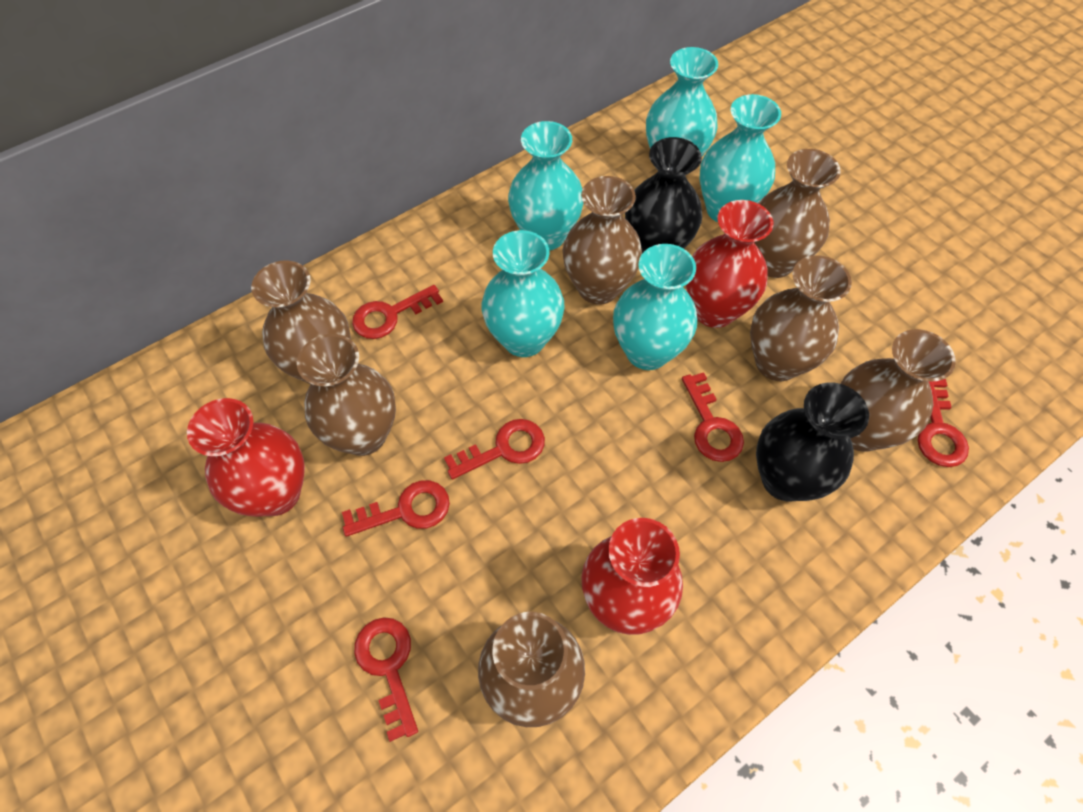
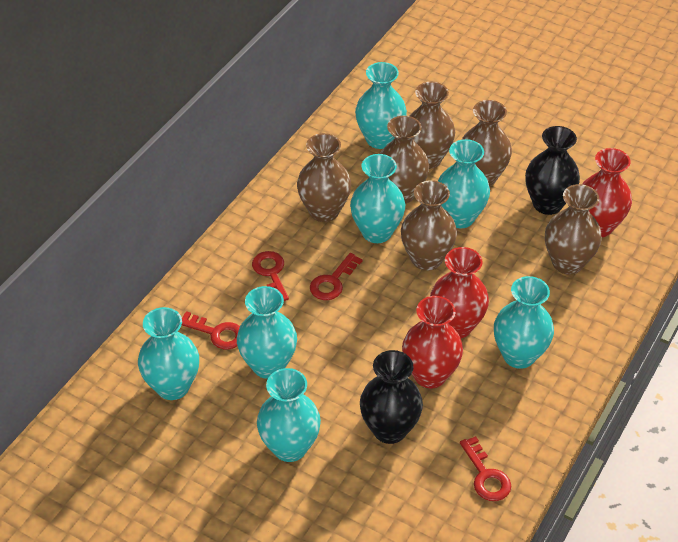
brown vase: [251,261,351,384] [297,334,396,456] [478,612,585,727] [563,176,642,305] [750,255,852,381] [754,149,841,278] [841,329,956,452] = 7 -> [297,133,351,222] [379,116,429,204] [401,180,457,271] [410,82,455,169] [462,100,512,187] [545,184,602,275] = 6
red key: [342,480,450,537] [352,285,443,339] [354,617,418,742] [444,419,545,480] [682,372,744,462] [918,379,969,467] = 6 -> [182,311,240,349] [252,251,289,301] [310,253,362,300] [460,436,511,501] = 4
turquoise vase: [482,230,565,357] [508,121,584,251] [613,244,697,370] [646,47,718,156] [699,94,781,222] = 5 -> [138,307,199,400] [237,286,297,379] [257,368,321,462] [350,154,405,243] [355,62,407,149] [438,139,490,229] [494,276,554,369] = 7

